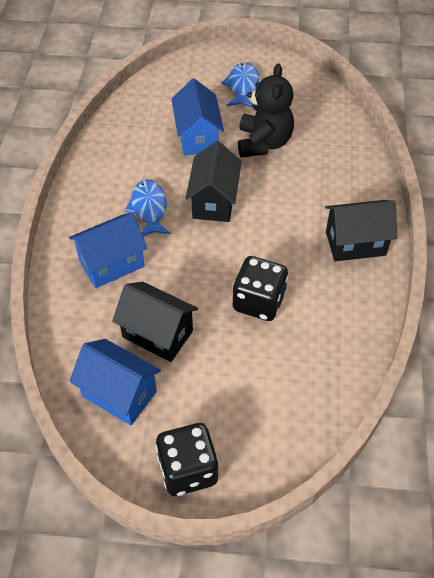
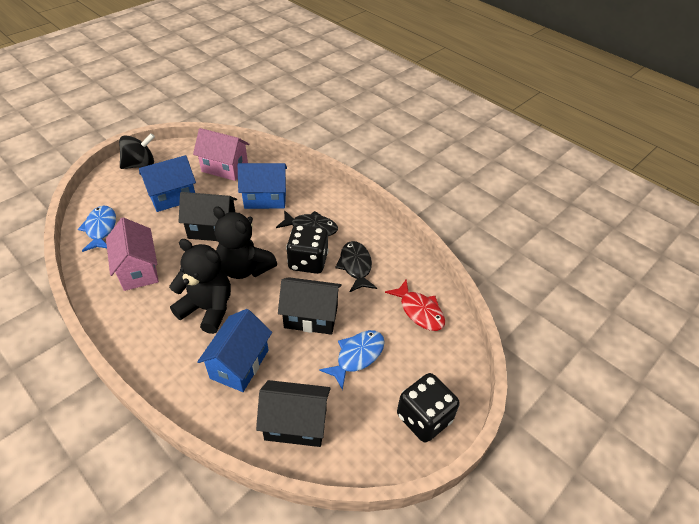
black fish: none = 0 -> [276,210,338,236] [335,241,377,292] = 2
black spinning top: none = 0 -> [119,133,155,169] = 1
black teddy bear: [238,63,294,157] = 1 -> [169,239,231,334] [213,207,277,279] = 2
pink house: none = 0 -> [106,217,159,291] [193,128,249,181] = 2
red fish: none = 0 -> [385,280,445,331] = 1

